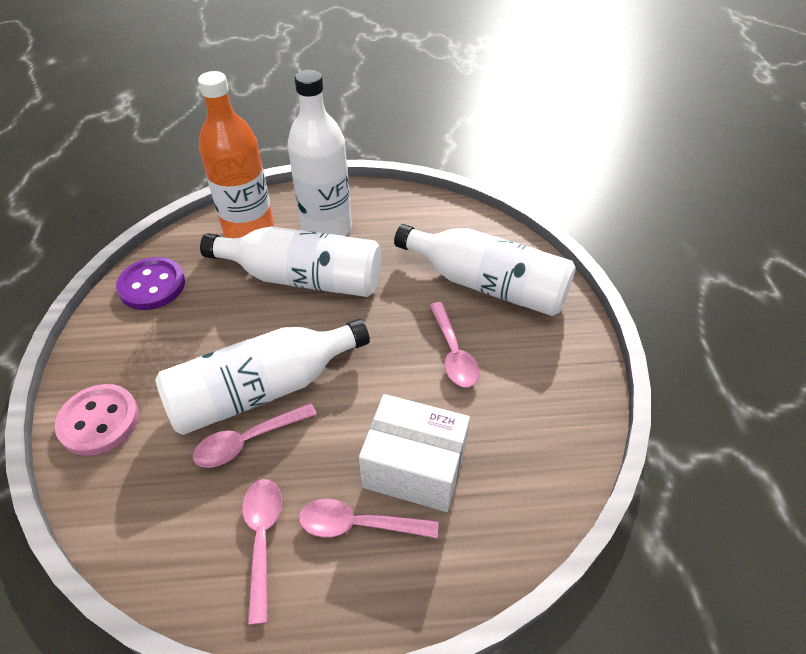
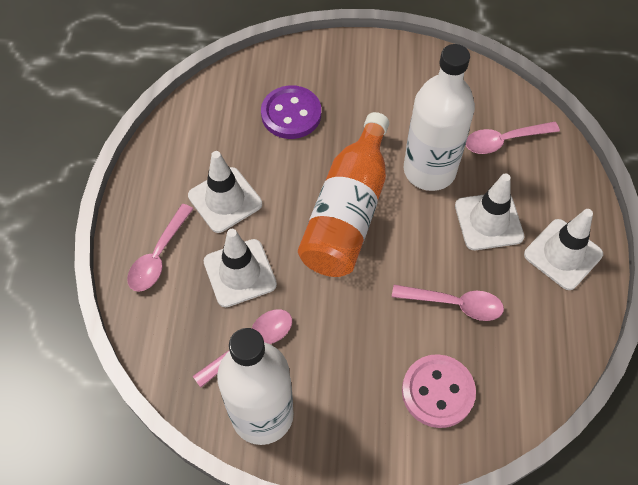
white bottle: [155,319,370,435] [200,227,382,297] [288,70,352,236] [394,224,576,316] = 4 -> [217,328,294,445] [404,44,475,191] = 2
white box: [359,394,470,512] = 1 -> none = 0
white traffic cone: none = 0 -> [188,151,262,233] [203,229,277,307] [455,173,524,250] [524,209,603,290] = 4

